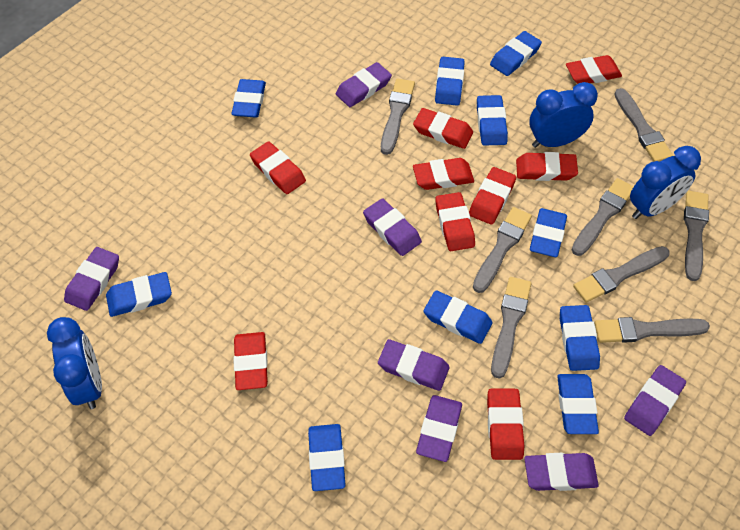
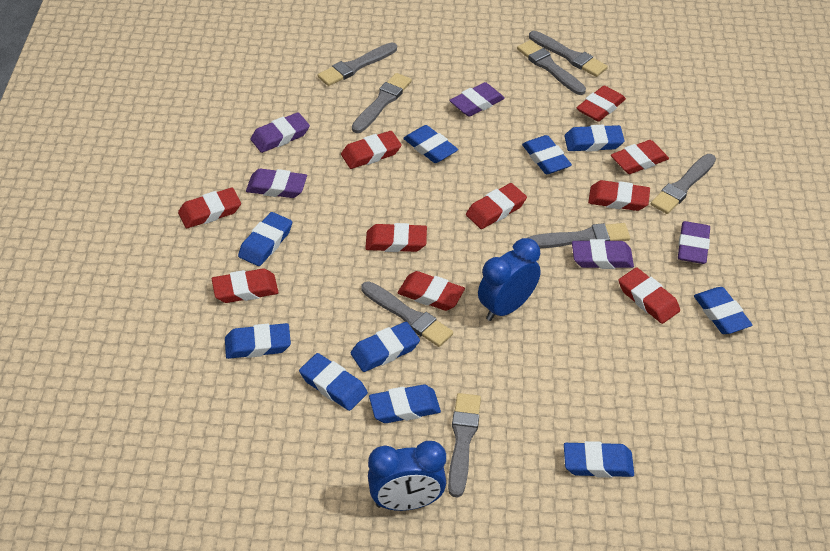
blue clock: [47,317,102,409] [529,82,598,148] [630,146,701,219] = 3 -> [368,441,446,511] [478,238,541,321] = 2
purple eraser: [64,247,119,311] [336,62,392,107] [363,198,422,256] [378,339,449,391] [416,395,462,462] [524,453,599,491] [624,365,686,436] = 7 -> [246,169,307,198] [250,112,310,153] [449,82,505,117] [572,239,634,269] [678,221,710,264] = 5
red eraser: [233,332,268,390] [250,141,306,194] [413,108,473,149] [413,158,474,190] [435,192,475,251] [469,167,516,225] [487,389,524,460] [516,152,578,181] [566,55,622,84] = 9 -> [178,188,241,228] [212,269,279,303] [341,131,402,169] [365,223,427,252] [398,271,465,311] [466,183,527,229] [577,85,626,122] [588,180,650,211] [611,140,669,174] [618,267,680,324] = 10

